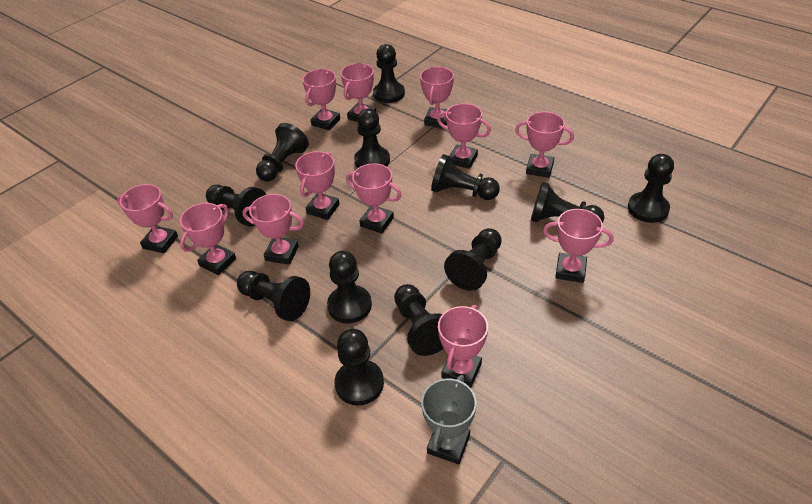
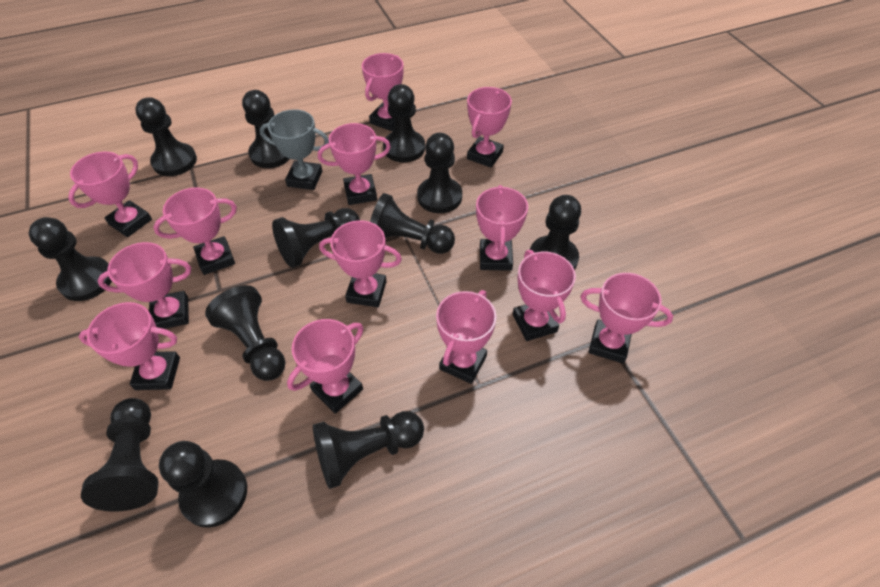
pink trophy: [117,184,178,254] [180,203,236,275] [242,194,304,265] [295,151,340,220] [302,69,340,130] [341,63,376,122] [346,163,402,233] [420,67,454,128] [437,103,491,169] [438,305,488,388] [515,112,574,178] [543,209,613,283] = 12 -> [68,151,152,237] [79,302,180,390] [98,242,191,329] [153,187,237,275] [287,319,364,414] [318,123,391,205] [319,220,402,307] [362,53,403,131] [436,290,497,384] [467,87,512,168] [476,185,528,271] [513,250,576,341] [580,273,673,363] = 13

